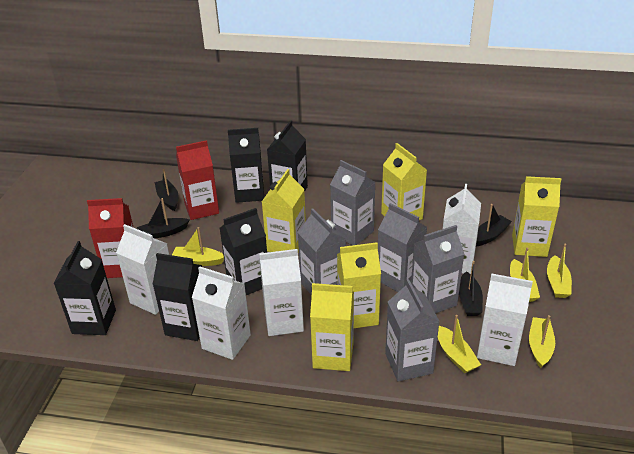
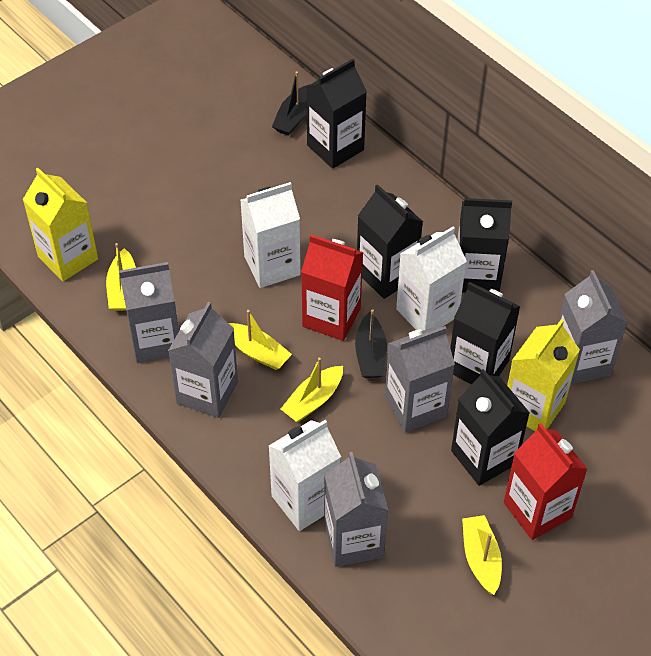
black boat: [137,198,190,239] [154,169,179,211] [459,261,483,316] [476,204,512,246] = 4 -> [272,71,310,136] [355,309,387,378] = 2
white carton: [116,224,169,315] [192,266,251,360] [259,249,304,336] [443,184,481,274] [477,273,533,366] = 5 -> [240,182,301,288] [269,420,341,531] [396,227,467,331] = 3
yellow boat: [172,227,224,266] [438,315,481,373] [510,247,540,302] [529,315,555,368] [547,244,572,298] = 5 -> [106,243,136,311] [229,310,292,370] [281,358,343,422] [462,515,502,595] = 4
yellow carton: [262,169,306,252] [310,283,354,371] [337,242,381,328] [381,143,427,220] [512,176,561,257] = 5 -> [23,168,98,281] [507,319,580,431] = 2

